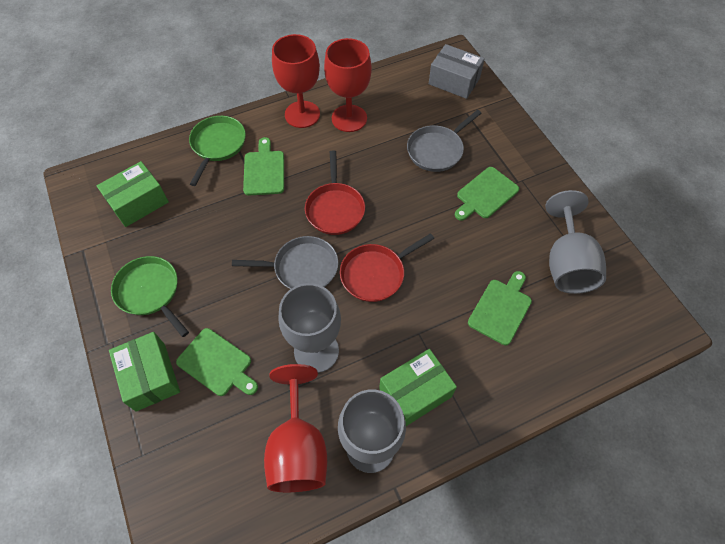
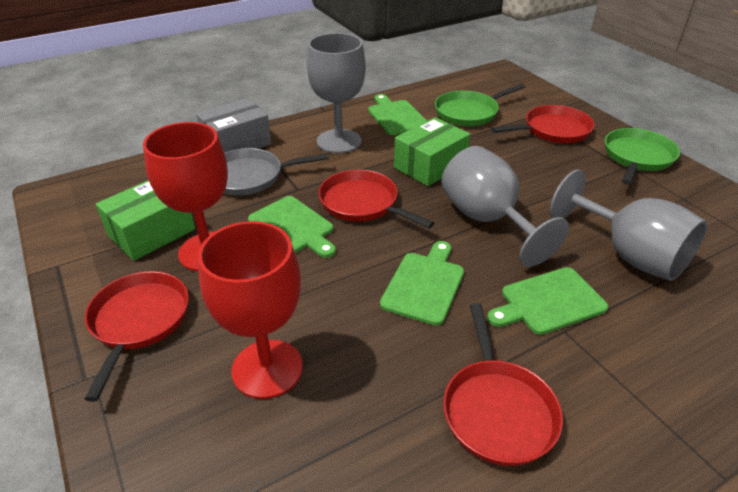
green box: [97,161,169,227] [109,332,180,411] [379,349,457,426] = 3 -> [96,180,195,261] [394,117,470,186] = 2
grey pan: [232,236,339,289] [407,110,482,172] = 2 -> [224,148,329,195] = 1
red goblet: [264,364,327,492] [272,34,320,128] [324,38,372,132] = 3 -> [143,122,228,271] [198,221,303,399] = 2
red pan: [305,150,365,235] [340,233,434,302] = 2 -> [85,271,189,402] [319,170,434,228] [443,303,563,466] [491,105,594,143] = 4

